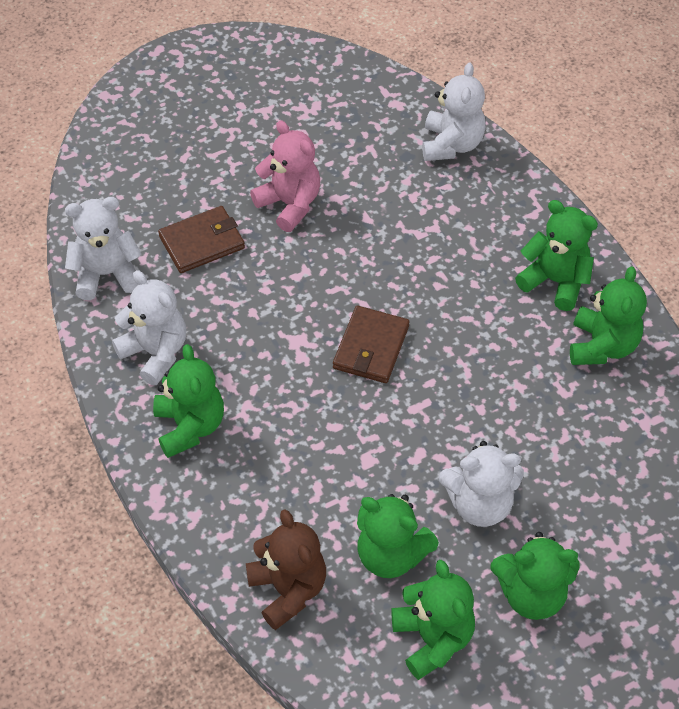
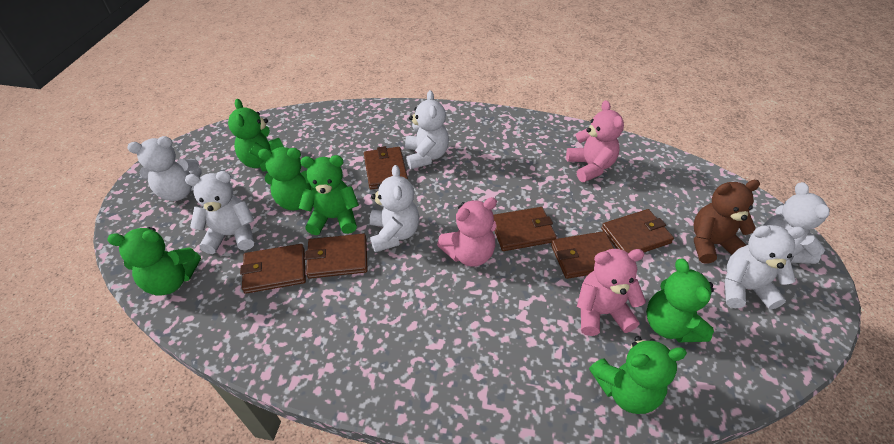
brown wallet: [158,206,245,273] [333,306,409,383] = 2 -> [240,244,306,294] [305,234,368,279] [364,146,408,189] [493,207,557,251] [551,231,614,279] [601,209,674,253] = 6
pink teddy bear: [250,120,320,232] = 1 -> [437,197,497,267] [566,100,624,182] [577,249,646,336] = 3
white teddy bear: [65,197,142,300] [112,270,186,385] [422,62,486,161] [439,441,524,527] = 4 -> [127,136,202,201] [185,171,254,254] [370,165,419,252] [405,90,449,169] [725,225,805,310] [763,182,830,264] = 6

